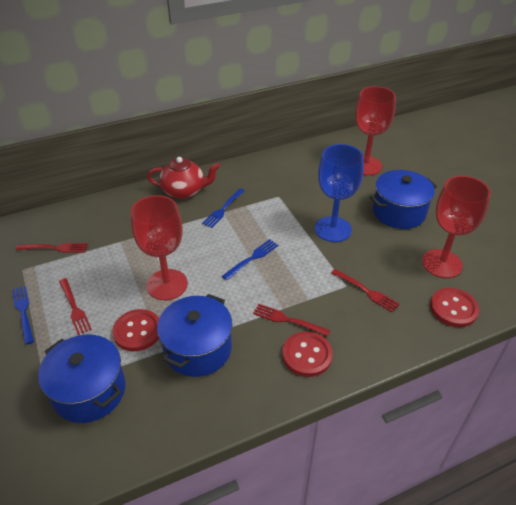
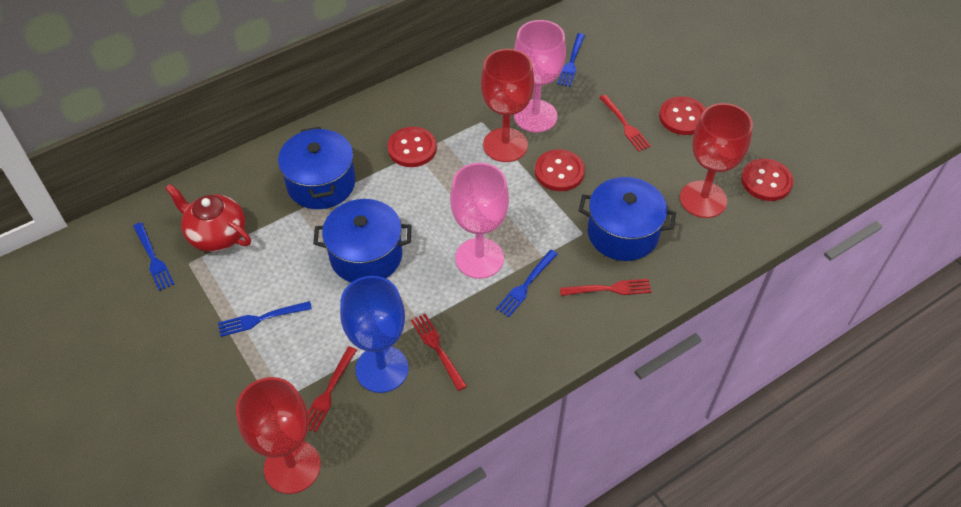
blue fork: [12,286,34,345] [202,189,245,228] [222,239,278,280] = 3 -> [133,222,174,291] [218,301,312,337] [496,250,558,317] [557,33,585,87] = 4
pink goblet: none = 0 -> [450,163,509,279] [514,20,566,132] = 2
red button: [112,309,159,351] [282,332,333,377] [430,288,479,327] = 3 -> [388,127,437,167] [535,149,585,191] [659,96,706,135] [741,159,793,201] = 4

